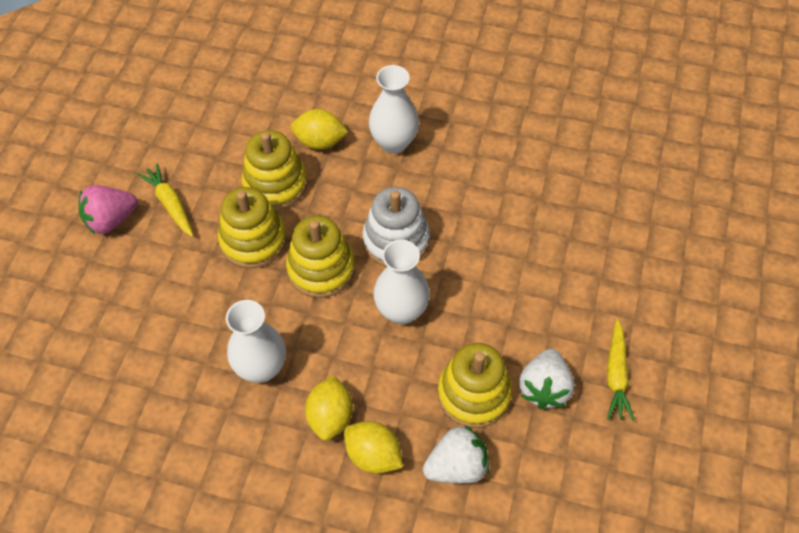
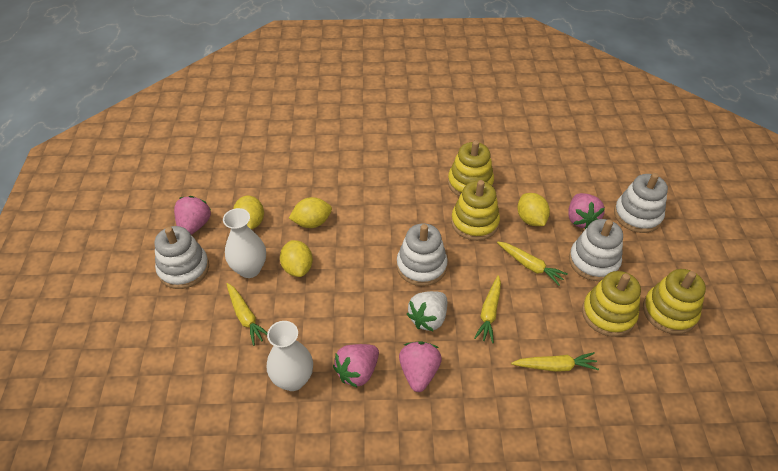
pink strawberry: [79,185,138,234] = 1 -> [174,196,211,235] [333,344,379,388] [399,341,442,392] [568,193,605,229] = 4
white stacking toy: [362,187,430,267] = 1 -> [154,226,209,289] [397,223,448,286] [569,219,623,281] [614,173,668,233] = 4
white strawberry: [423,425,489,483] [519,349,574,409] = 2 -> [407,291,447,331] = 1
white vase: [226,300,286,383] [369,65,419,154] [373,240,430,324] = 3 -> [223,208,266,278] [267,321,313,391] = 2
yellow carrot: [137,163,194,237] [607,319,634,421] = 2 -> [227,283,267,346] [474,275,501,343] [497,241,568,286] [511,352,599,372] = 4
yellow lemon: [291,109,348,150] [305,375,353,440] [344,421,403,474] = 3 -> [233,195,264,230] [280,240,313,277] [289,197,332,228] [517,193,550,226] = 4

